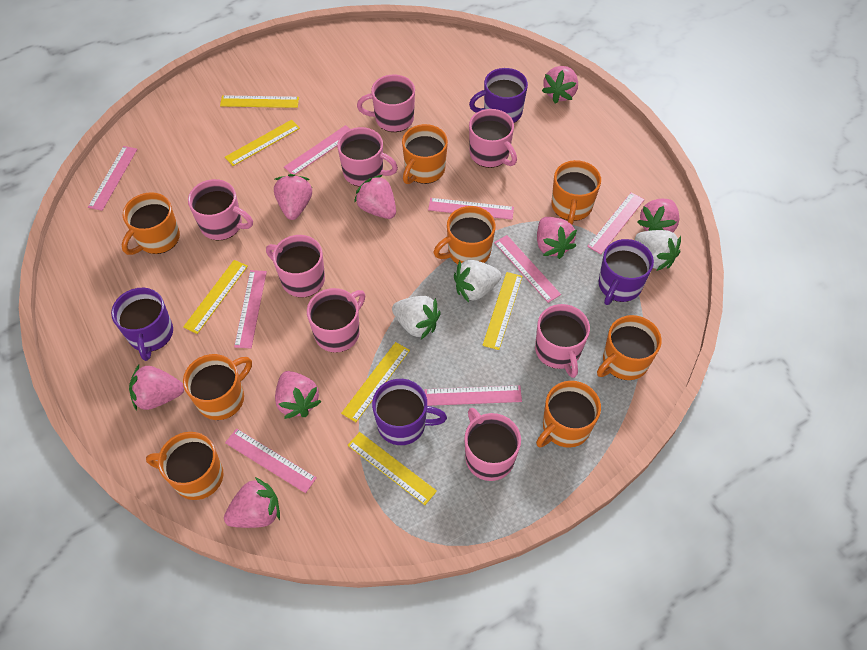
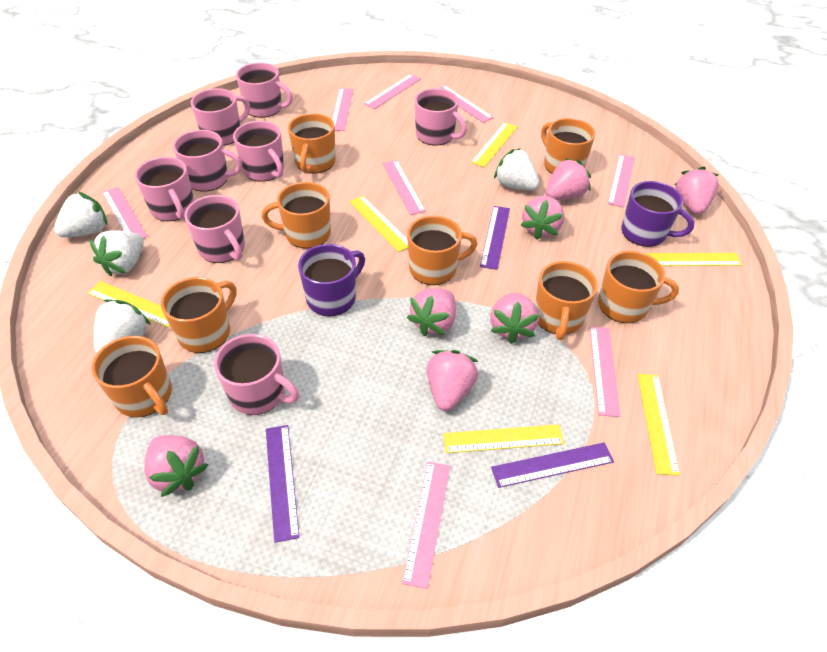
pink strawberry: [129,365,184,411] [224,477,280,528] [274,174,312,220] [275,371,322,419] [354,175,396,219] [537,217,577,259] [542,66,578,103] [637,199,679,232] = 8 -> [144,435,209,497] [407,288,456,336] [427,350,478,411] [490,293,539,344] [521,196,564,240] [546,158,591,200] [675,167,719,215] = 7
purple mug: [111,288,173,361] [372,379,447,445] [469,68,528,123] [599,239,654,305] = 4 -> [298,244,365,317] [621,181,694,247] = 2
purple ruler: none = 0 -> [266,425,300,543] [480,206,510,270] [491,442,614,488] = 3
white strawberry: [392,296,441,339] [454,260,501,302] [635,230,681,271] = 3 -> [54,192,107,238] [90,230,144,276] [94,299,151,353] [494,148,540,190] = 4

